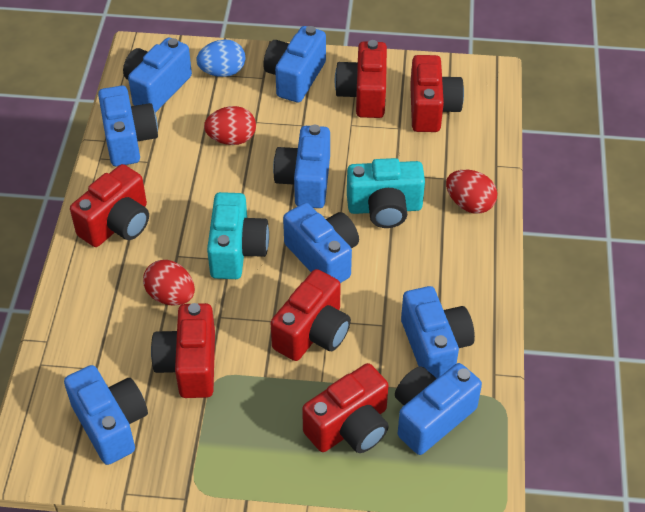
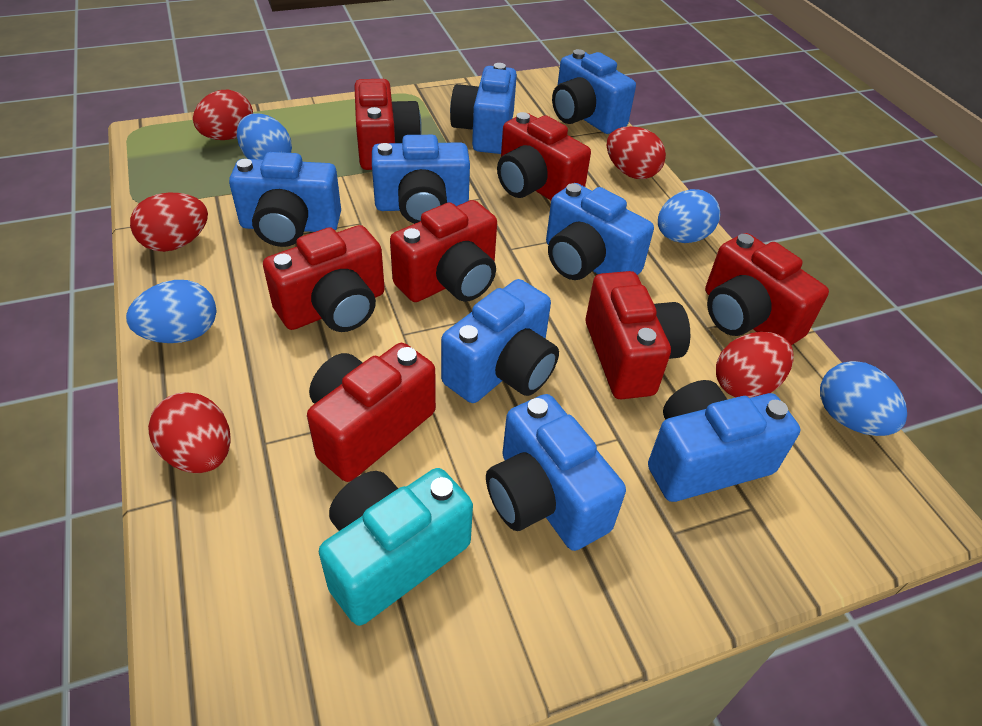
blue egg: [196,39,245,77] = 1 -> [126,280,217,343] [237,113,292,160] [658,189,720,243] [820,361,907,436] = 4
red camera: [70,164,149,247] [151,303,215,398] [270,269,351,361] [302,363,389,453] [335,40,387,118] [410,55,464,132] = 6 -> [263,225,385,332] [307,343,436,482] [354,79,422,170] [390,200,497,302] [497,112,591,200] [586,271,690,399] [705,233,829,345] = 7
red egg: [143,260,195,306] [204,106,256,145] [446,170,497,214] = 3 -> [130,193,208,252] [148,392,230,473] [193,90,253,140] [607,126,666,179] [716,332,794,398] = 5
turquoise camera: [207,192,269,279] [347,158,425,228] = 2 -> [319,468,473,626] = 1

